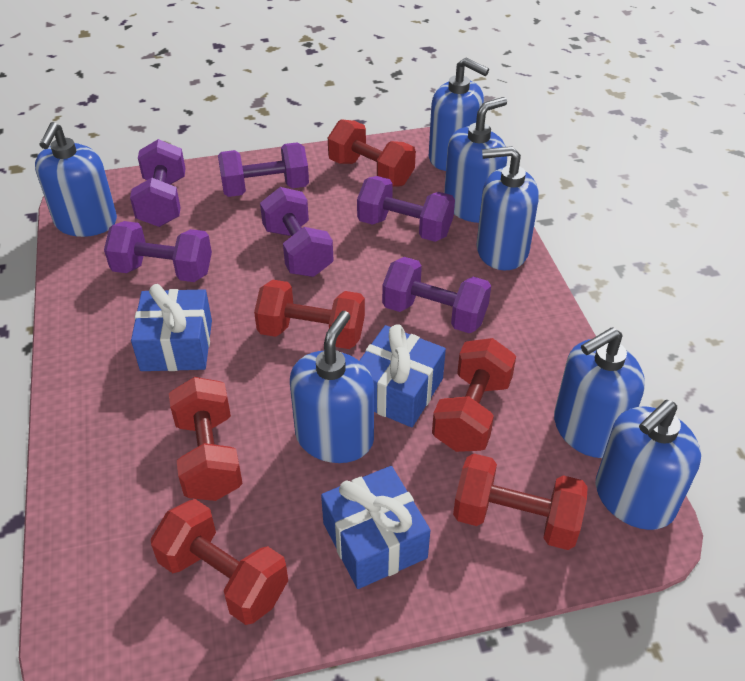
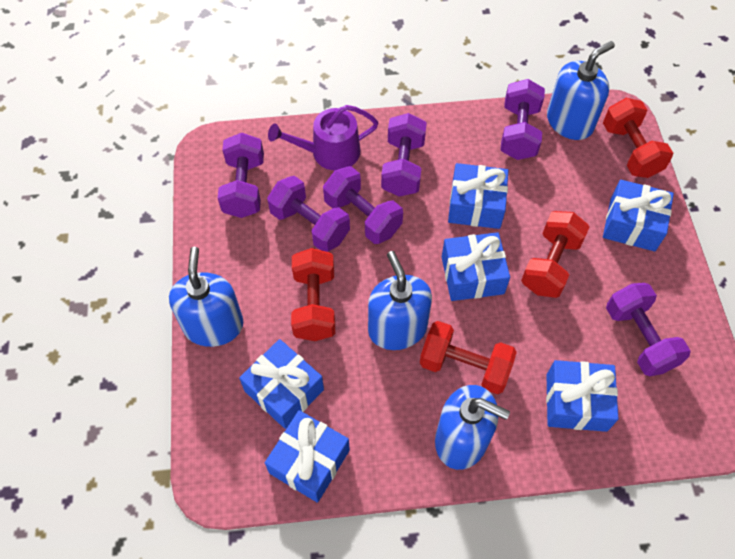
blue gift: [131,284,212,371] [321,466,430,589] [359,324,446,427] = 3 -> [239,339,324,429] [265,410,350,503] [442,232,510,301] [448,163,509,229] [546,360,618,432] [603,180,674,251] = 6
blue soap dispenser: [35,122,117,237] [290,311,374,463] [429,58,489,171] [444,97,508,223] [476,146,539,270] [554,327,645,458] [596,400,701,530] = 7 -> [169,247,243,347] [368,251,432,350] [435,385,510,470] [547,41,615,140] = 4
purple watering can: none = 0 -> [268,105,378,170] = 1
red dumbbell: [151,499,288,625] [169,377,243,501] [254,280,365,349] [328,119,416,186] [432,338,516,452] [453,454,588,550] = 6 -> [291,248,335,341] [420,321,517,395] [521,211,589,298] [603,98,673,178] = 4

